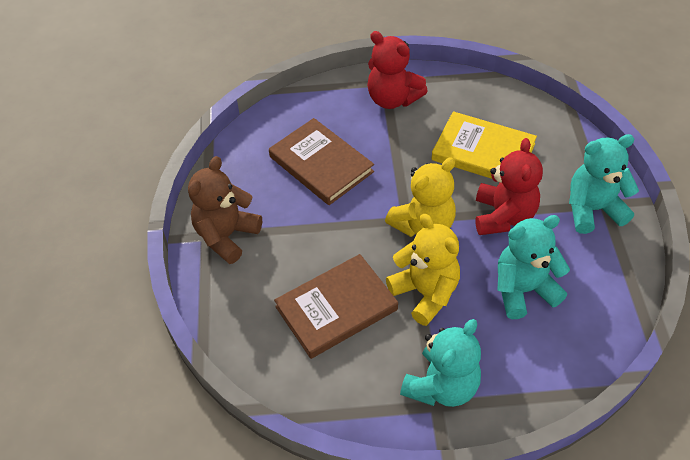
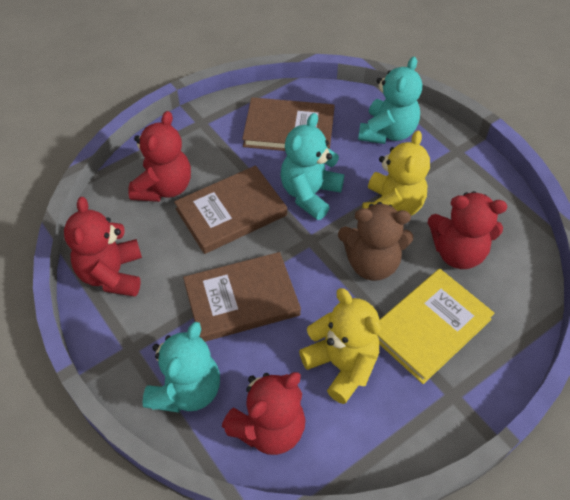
brown book: [269,118,374,205] [274,254,398,359] = 2 -> [174,166,287,254] [183,252,301,342] [242,97,335,151] = 3
red teddy bear: [367,31,428,109] [476,138,543,235] = 2 -> [64,197,142,297] [128,111,191,202] [222,372,305,455] [428,191,507,269] = 4

